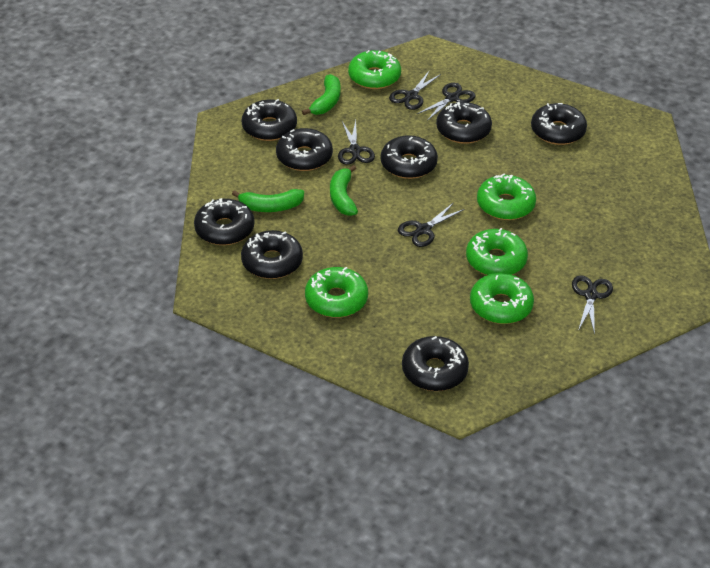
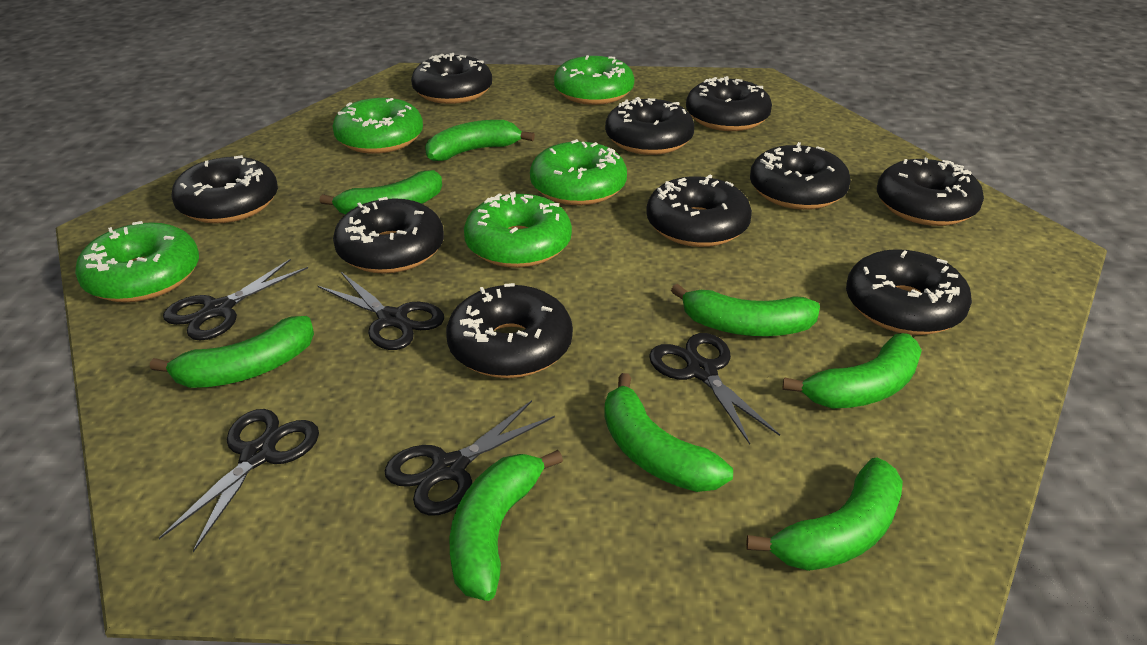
black donut: [194,198,255,245] [241,230,303,279] [242,99,297,141] [276,128,333,171] [381,135,438,179] [402,336,469,391] [436,102,492,144] [531,103,587,145] = 8 -> [171,155,278,224] [333,197,444,274] [411,53,492,104] [446,283,573,378] [605,97,694,155] [646,175,752,247] [686,76,772,131] [750,142,851,210] [846,249,972,335] [877,158,984,226] = 10
green banana: [232,189,304,212] [302,74,341,115] [330,165,358,216] = 3 -> [150,316,314,388] [320,170,442,215] [425,120,535,161] [450,450,563,601] [604,373,733,492] [671,284,820,336] [746,458,903,571] [782,333,922,408] = 8

